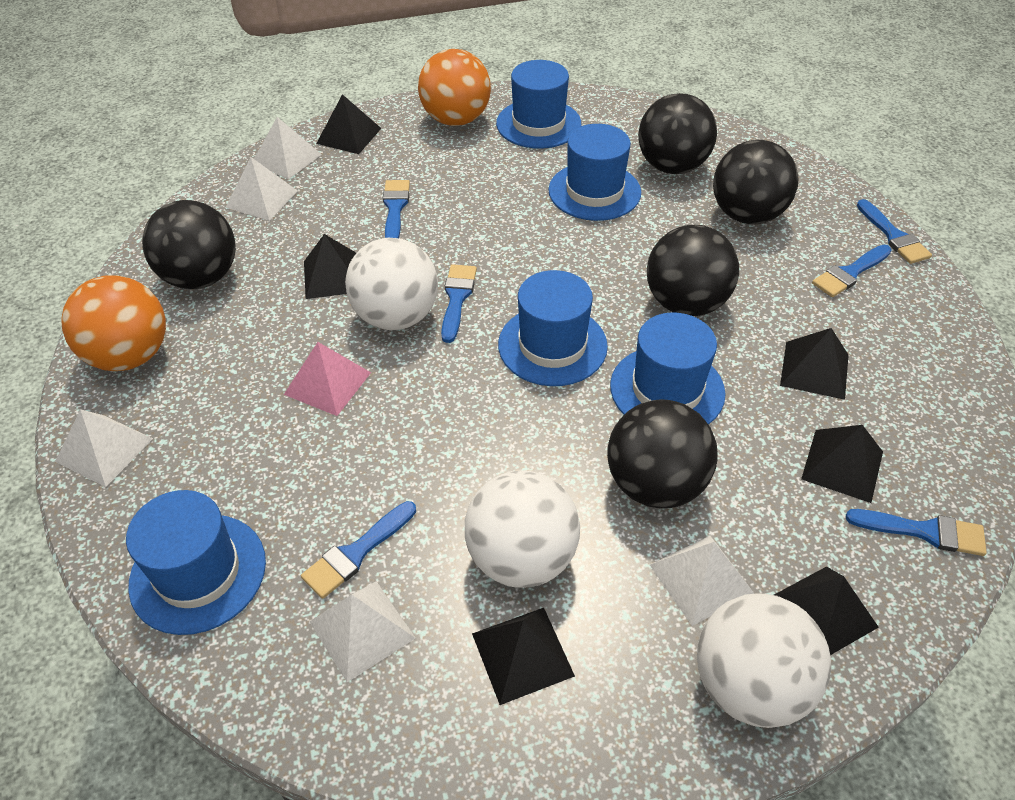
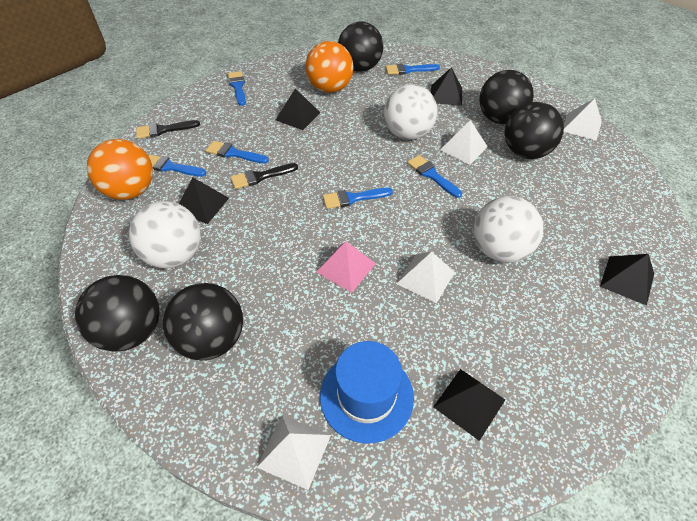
black brush: none = 0 -> [136,120,200,139] [231,163,298,189] = 2
black pyramid: [304,234,356,299] [316,94,381,154] [472,608,575,705] [774,566,879,655] [780,328,849,400] [801,425,883,503] = 6 -> [179,177,229,224] [276,88,320,130] [431,67,462,106] [433,369,505,441] [600,254,654,306] = 5
blue hat: [126,490,266,635] [496,60,581,149] [498,270,608,386] [549,124,641,221] [610,312,726,425] = 5 -> [320,341,414,444] = 1
white pyramid: [55,409,153,487] [225,157,298,221] [254,117,322,179] [310,581,415,682] [650,536,755,626] = 5 -> [257,415,331,490] [396,252,455,303] [440,120,488,164] [564,98,602,141] = 4

